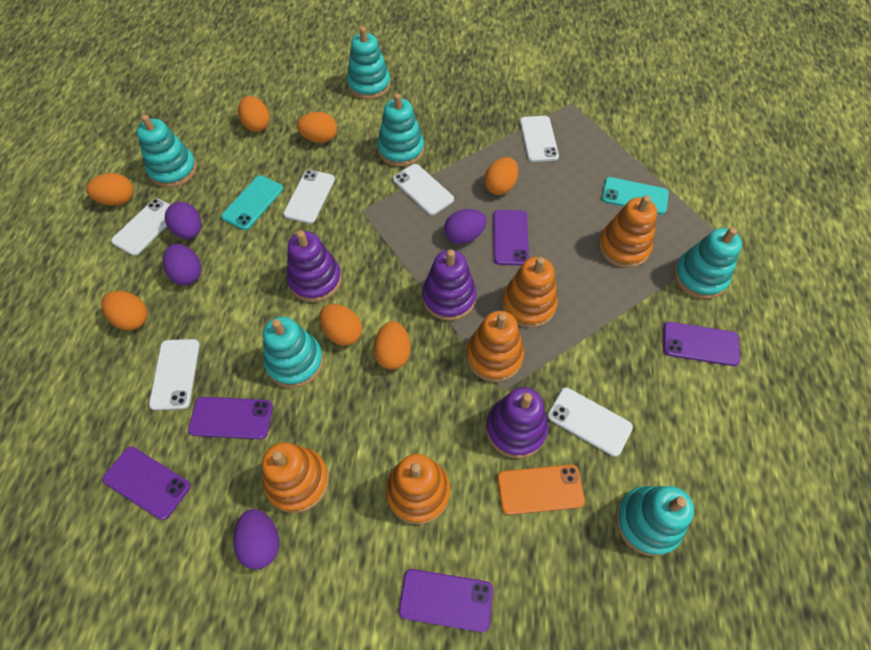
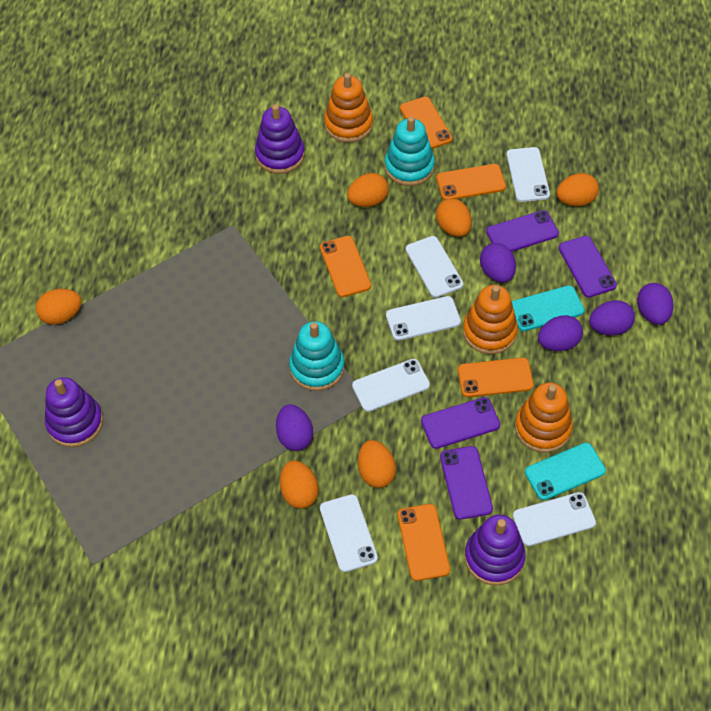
orange egg: [86,173,134,206] [101,291,148,330] [238,96,270,132] [297,112,337,143] [319,304,362,346] [374,321,411,370] [484,157,518,195] = 7 -> [36,289,82,325] [280,460,319,508] [347,173,388,207] [358,440,396,488] [436,198,472,237] [556,173,599,206] = 6
orange phone: [497,465,585,515] = 1 -> [320,236,371,297] [397,504,450,581] [400,97,452,149] [436,164,506,200] [458,357,534,397] = 5
orange stacking toy: [262,443,329,513] [386,454,450,525] [466,311,524,382] [502,257,558,328] [599,195,657,268] = 5 -> [324,73,373,143] [463,285,518,354] [515,382,573,453] = 3
purple egg: [163,244,201,285] [165,202,201,239] [233,509,279,570] [444,209,487,244] = 4 -> [276,404,313,451] [480,243,516,283] [538,315,583,351] [589,300,635,335] [637,283,674,325] = 5
purple phone: [103,447,191,520] [188,397,273,439] [399,569,493,632] [493,210,529,266] [663,322,740,366] = 5 -> [421,397,500,449] [440,446,493,520] [486,210,559,252] [559,236,617,297] = 4
turquoise stacking toy: [137,114,197,188] [263,317,324,388] [347,27,391,99] [377,93,424,167] [615,486,694,556] [674,227,742,299] = 6 -> [289,321,345,391] [385,116,435,186] = 2

